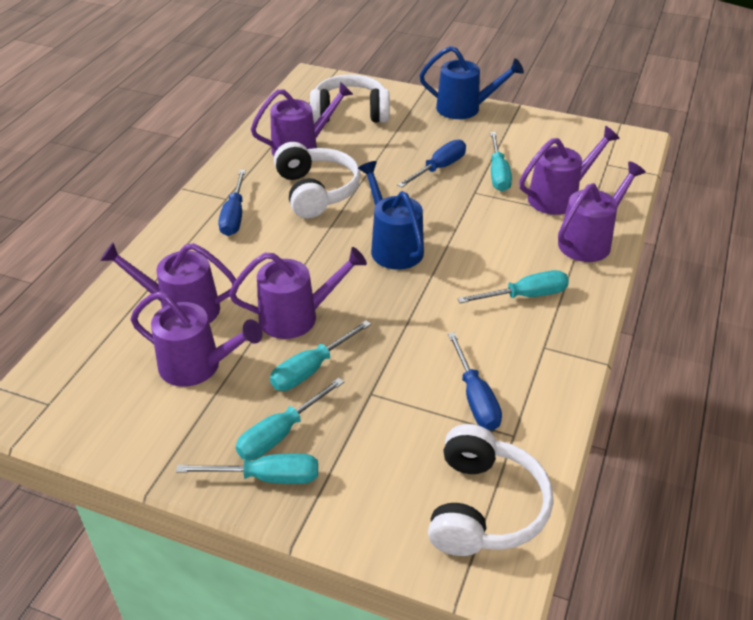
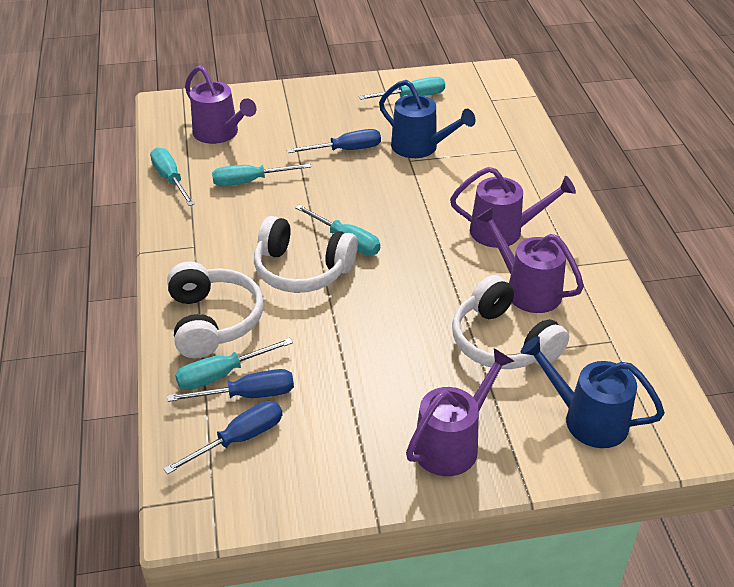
purple watering can: [100,243,236,324] [131,291,263,387] [229,247,367,339] [251,82,353,156] [519,126,620,215] [558,161,646,262] = 6 -> [185,65,257,144] [406,348,514,476] [450,167,576,248] [475,207,584,313] = 4

